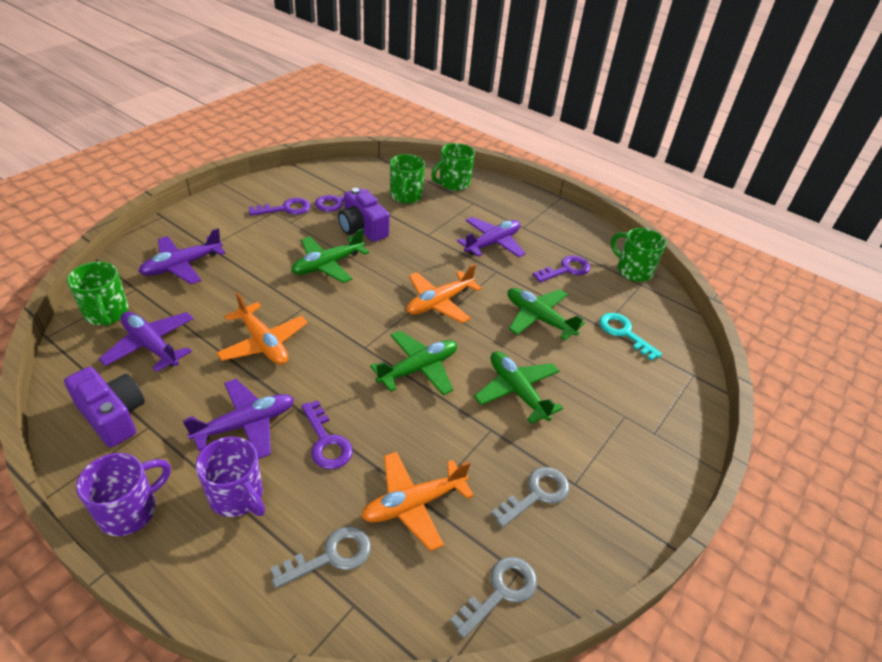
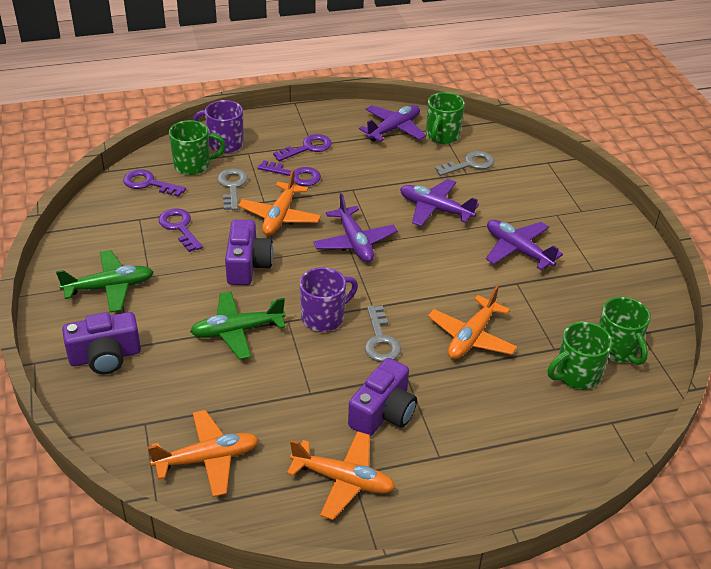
green plane: [291,229,369,283] [370,331,457,395] [474,351,563,424] [508,288,585,340] = 4 -> [56,250,153,312] [190,292,286,360] = 2
orange plane: [216,292,308,365] [361,452,474,551] [406,264,482,323] = 3 -> [148,410,259,497] [238,169,321,235] [287,431,395,520] [428,286,517,359] = 4
purple camera: [64,367,145,447] [338,188,390,242] = 2 -> [62,312,141,374] [225,220,274,285] [348,358,417,437] = 3
turquoise key: [599,313,662,361] = 1 -> none = 0

